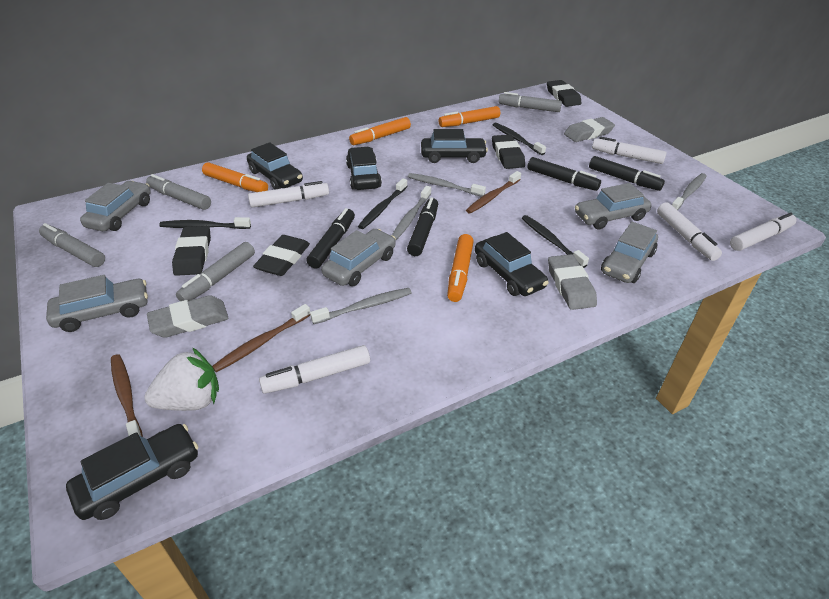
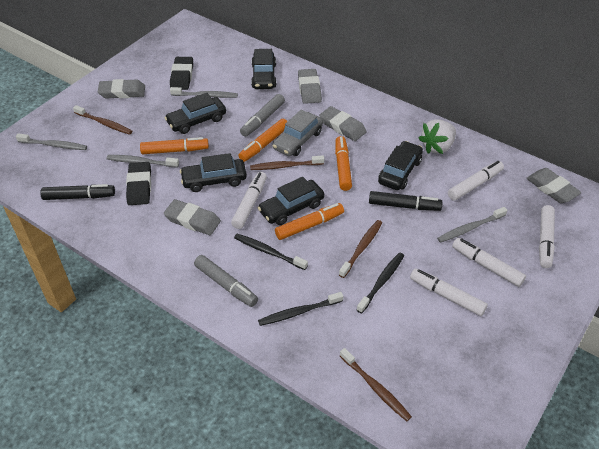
black eraser: [172,226,211,276] [253,235,310,276] [492,134,525,169] [547,80,582,107] = 4 -> [126,162,151,205] [170,57,193,90] = 2
black marker: [306,208,355,269] [407,197,438,256] [527,157,601,191] [589,156,665,191] = 4 -> [40,184,115,200] [369,191,443,211] = 2
black toothbrush: [159,217,251,229] [358,178,408,229] [493,123,546,155] [522,215,589,268] = 4 -> [234,234,308,270] [258,292,343,326] [357,252,404,313] = 3
brown toothbrush: [111,354,143,437] [212,304,310,372] [466,171,521,214] = 3 -> [73,105,132,135] [250,155,324,170] [339,220,382,278] [340,348,412,421] = 4
grey car: [46,275,148,332] [80,181,151,231] [321,229,396,286] [575,183,651,230] [601,222,658,283] = 5 -> [272,110,323,156] = 1
grey eraser: [147,295,228,338] [548,254,597,310] [564,117,615,142] = 3 -> [98,79,145,99] [164,199,221,235] [298,69,322,104] [319,106,367,141] [526,168,581,203] = 5
grey marker: [39,223,105,267] [146,174,211,210] [176,242,255,301] [499,92,562,112] = 4 -> [194,255,258,307] [240,94,285,137] = 2

